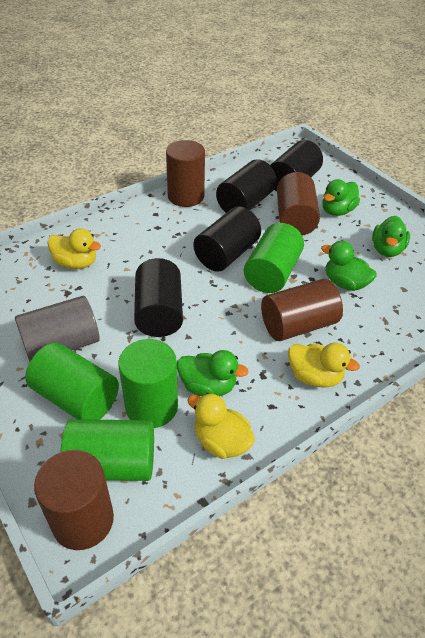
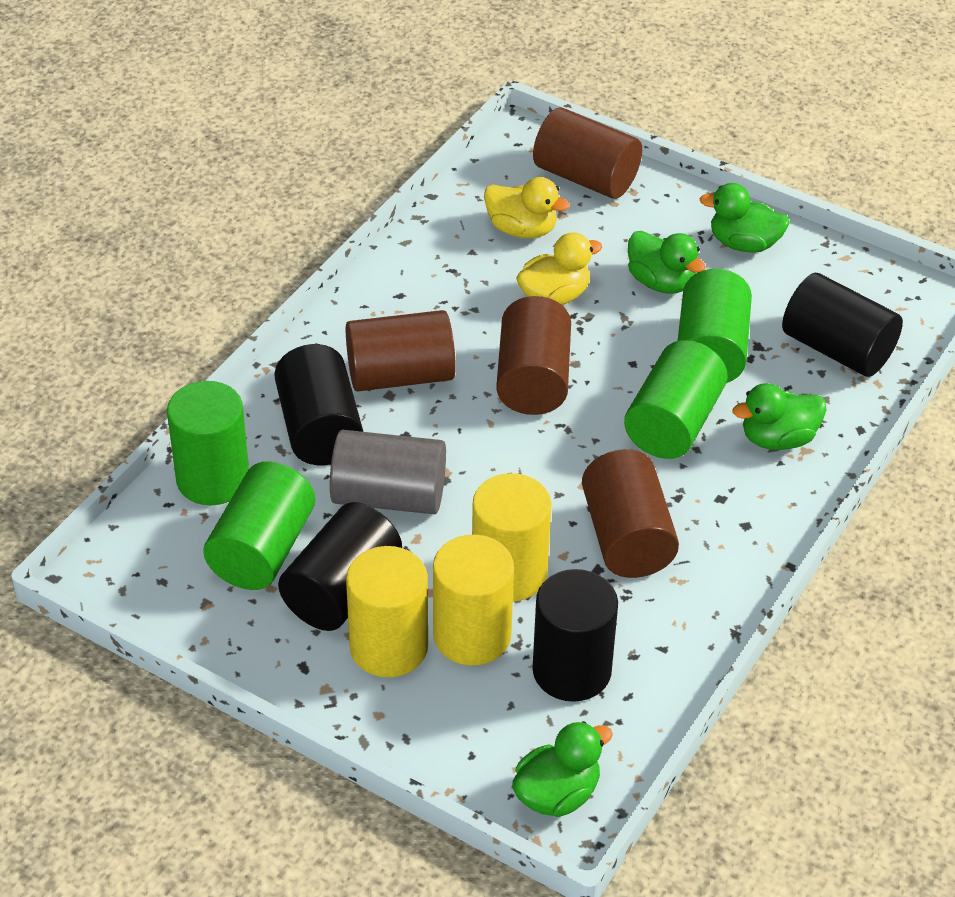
yellow cylinder: none = 0 -> [346,546,428,677] [433,534,514,666] [472,473,552,601] = 3
yellow duck: [47,228,101,269] [187,393,255,459] [288,343,360,388] = 3 -> [484,177,570,239] [516,232,602,305] = 2

